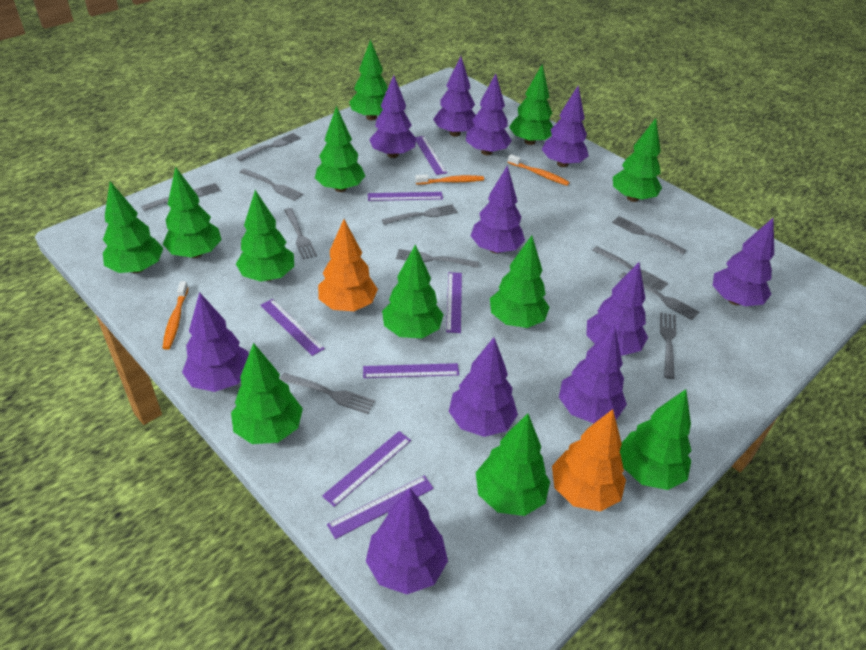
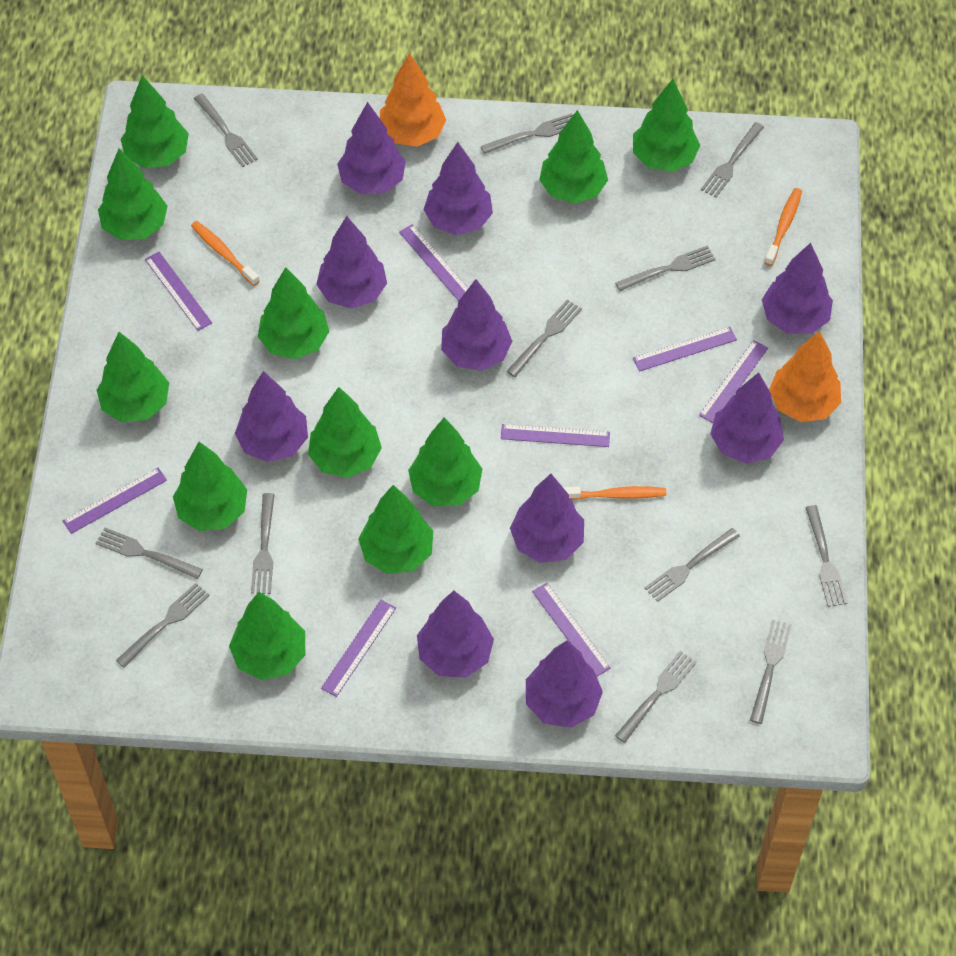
green tree: [103,181,163,273] [163,167,222,258] [231,343,303,444] [236,190,294,282] [315,106,365,192] [349,40,388,120] [382,244,444,338] [476,414,550,516] [490,236,550,328] [509,64,553,145] [613,118,662,202] [620,389,691,490] = 12 -> [97,332,169,422] [98,148,167,240] [120,75,189,168] [173,442,247,531] [229,592,305,680] [258,267,329,359] [308,387,382,478] [358,485,433,574] [408,417,482,506] [539,110,608,204] [633,79,700,172] = 11
grey fork: [141,183,221,211] [236,133,301,161] [240,169,303,201] [280,373,375,414] [284,208,317,259] [382,204,458,225] [396,249,479,268] [592,246,668,291] [612,216,687,254] [619,272,699,320] [660,312,676,379] = 11 -> [96,528,203,579] [116,583,210,668] [194,94,258,167] [251,493,275,594] [481,113,573,154] [506,299,582,377] [615,246,716,291] [615,651,697,743] [645,528,740,602] [701,122,764,198] [750,619,792,724] [805,505,847,607] = 12
purple ruler: [261,299,325,356] [322,431,411,507] [327,475,434,539] [363,363,459,378] [368,192,443,201] [416,136,447,175] [446,272,462,333] = 7 -> [63,468,167,534] [145,252,212,331] [321,600,396,697] [399,224,468,301] [501,424,610,447] [532,583,610,677] [633,327,737,372] [699,340,768,423] = 8
purple tree: [182,292,249,392] [366,488,448,594] [369,75,416,158] [433,56,476,137] [449,337,518,437] [466,74,512,155] [470,165,525,254] [541,85,589,167] [559,326,627,423] [586,262,648,356] [712,218,774,306] = 11 -> [235,371,308,462] [316,216,387,309] [337,102,406,194] [417,591,494,678] [424,142,493,235] [441,279,512,371] [510,474,584,563] [526,641,603,728] [710,372,784,463] [762,243,833,334] = 10

